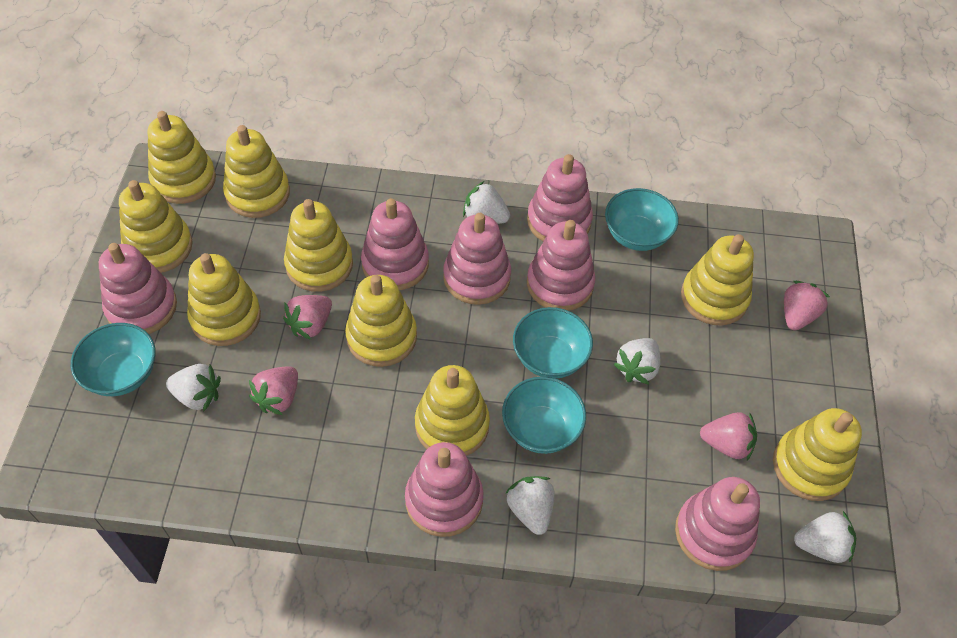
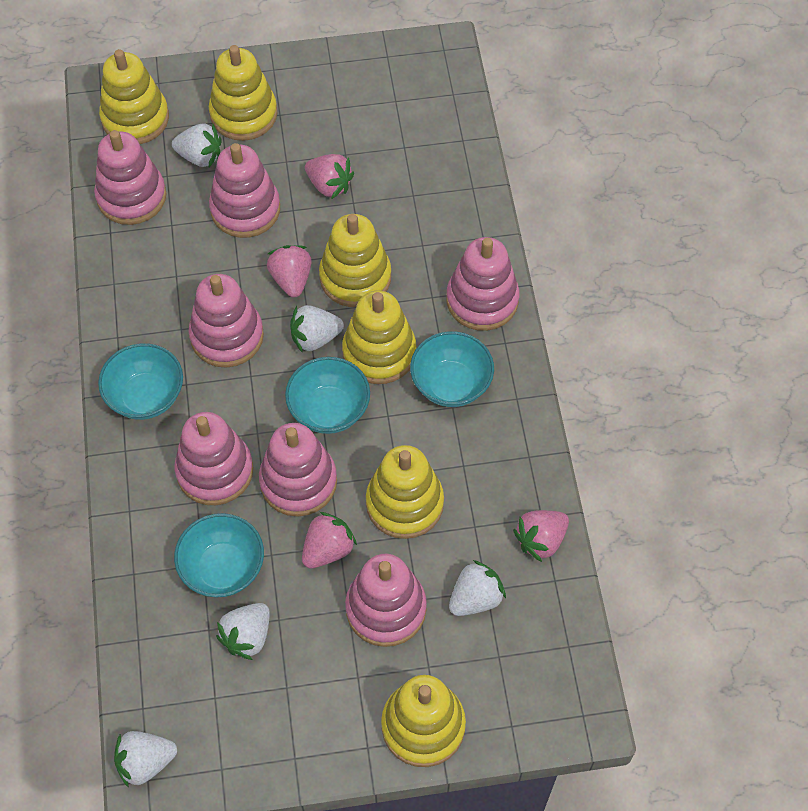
yellow stacking toy: [119,180,193,273] [148,111,216,204] [187,253,261,346] [223,125,290,218] [284,199,353,292] [345,275,417,367] [415,365,490,456] [681,234,754,325] [773,408,862,501] = 9 -> [99,49,169,144] [209,45,277,141] [319,214,391,307] [342,290,416,384] [366,445,444,539] [381,675,466,767] = 6

